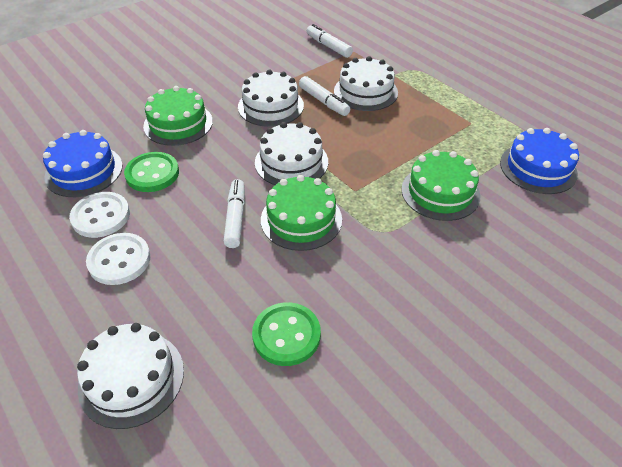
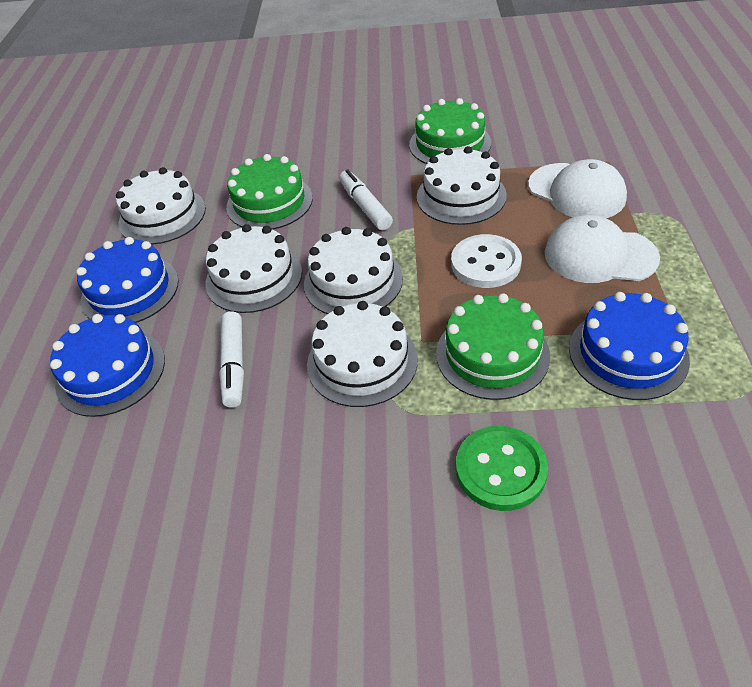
blue cake: [43,130,123,197] [500,128,579,194] = 2 -> [50,314,165,417] [76,237,179,323] [569,292,690,400] = 3
green button: [124,152,179,192] [252,302,321,366] = 2 -> [456,426,548,511] = 1
white button: [69,192,130,238] [86,233,151,285] = 2 -> [451,234,522,288] = 1
white cake: [77,323,184,429] [238,70,304,127] [255,122,328,185] [334,56,398,111] = 4 -> [116,167,206,245] [205,224,302,313] [304,227,403,314] [307,301,418,407] [417,146,507,225] = 5
white cap: none = 0 -> [528,159,627,218] [545,215,660,283] = 2
white marker: [223,179,245,248] [299,76,350,116] [307,24,353,58] = 3 -> [219,311,244,408] [339,169,393,230] = 2

